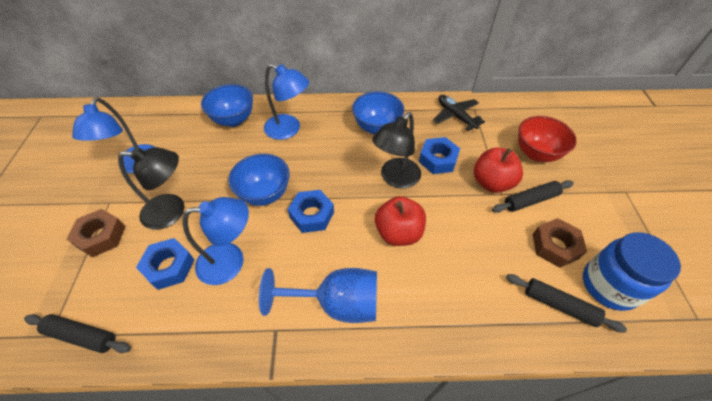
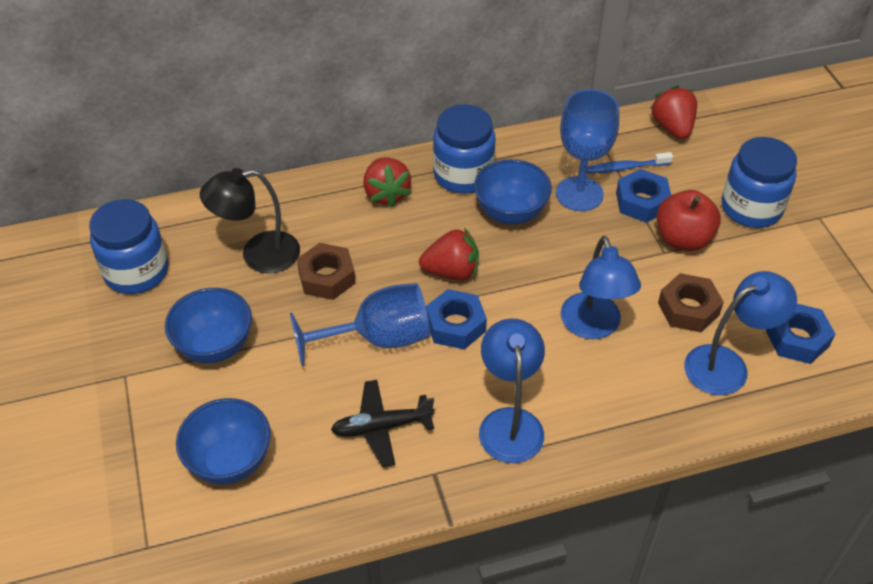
black lamp: [118,147,184,230] [372,112,421,188] = 2 -> [200,168,300,273] = 1
black rolling pin: [24,314,131,353] [492,180,574,213] [506,274,627,332] = 3 -> none = 0
blue goblet: [259,268,377,323] = 1 -> [290,283,430,366] [556,89,619,211] = 2
blue jar: [583,232,681,311] = 1 -> [89,199,168,294] [433,104,496,194] [721,137,797,228] = 3
blue toothbrush: none = 0 -> [587,152,673,173] = 1
red apple: [375,196,426,246] [474,147,523,193] = 2 -> [657,190,721,251] = 1
red bowl: [518,116,577,162] = 1 -> none = 0
red strawberry: none = 0 -> [363,157,411,207] [419,228,479,280] [650,86,697,139] = 3

